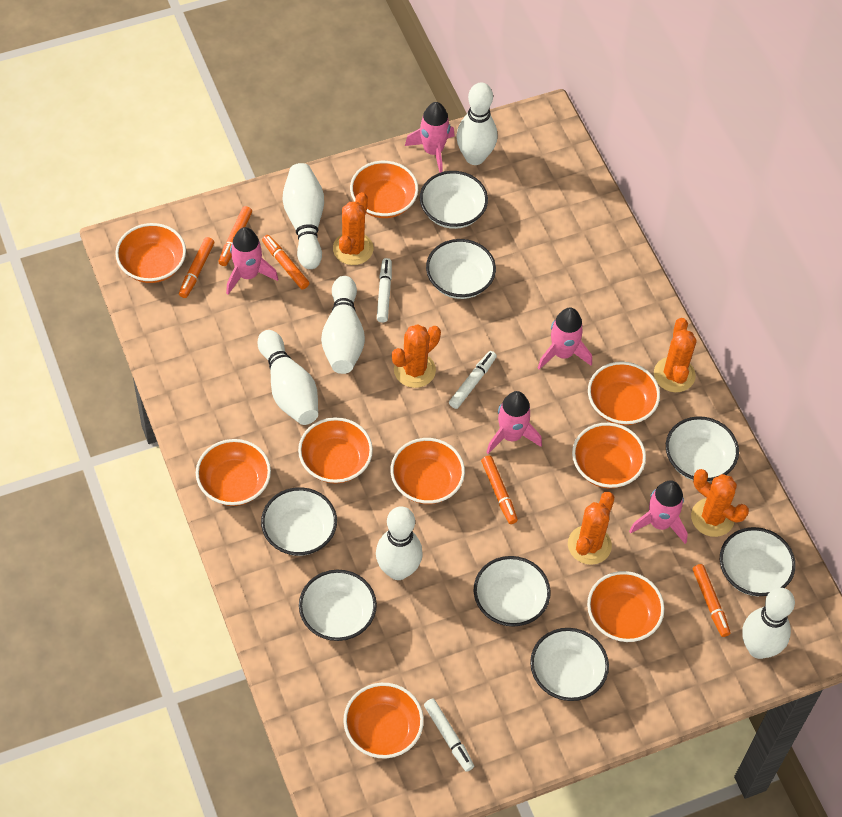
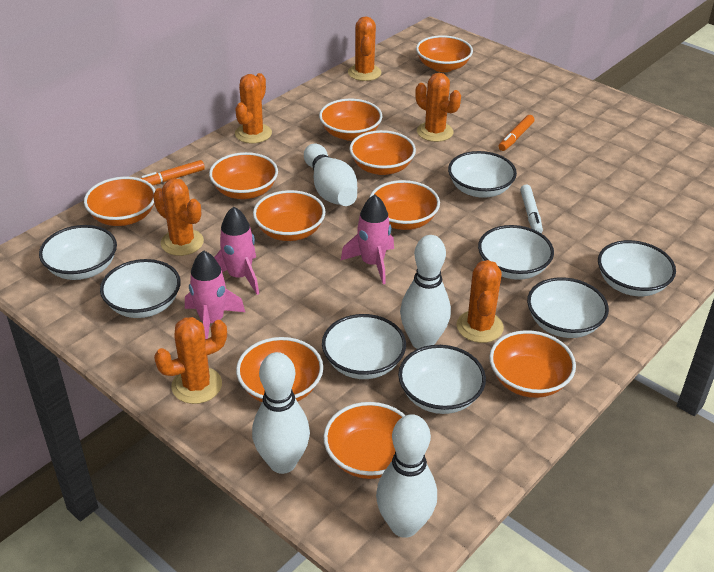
orange bowl: [115,223,186,283] [196,439,271,506] [298,417,373,484] [343,683,424,758] [350,161,418,218] [390,438,465,504] [572,423,646,488] [587,571,664,642] [588,362,660,425] = 9 -> [84,177,155,226] [209,152,278,199] [236,337,323,402] [253,190,325,241] [319,99,382,141] [324,402,406,479] [349,130,416,175] [369,180,440,230] [416,35,473,72] [489,330,576,398] = 10
orange cactus: [333,192,374,265] [392,324,441,388] [568,491,614,565] [654,318,697,392] [691,469,749,537] = 5 -> [153,178,204,256] [154,317,227,404] [235,73,272,143] [348,16,381,81] [415,73,461,142] [457,260,504,343] = 6
orange marker: [179,237,214,298] [218,206,252,266] [262,235,310,290] [481,456,518,524] [693,564,731,637] = 5 -> [140,160,205,186] [499,115,535,151] = 2
pink rocket: [226,227,278,294] [405,102,454,173] [486,391,542,454] [538,308,592,369] [629,480,688,544] = 5 -> [185,250,245,339] [214,207,259,295] [341,194,394,284] = 3
white bowling pin: [257,330,318,425] [283,163,324,269] [321,276,365,374] [376,506,423,580] [456,83,497,165] [742,588,795,659] = 6 -> [252,352,310,474] [304,144,357,206] [376,414,437,538] [400,235,451,349] = 4
white marker: [377,258,392,322] [424,698,474,772] [449,351,497,409] = 3 -> [520,184,543,233] = 1

